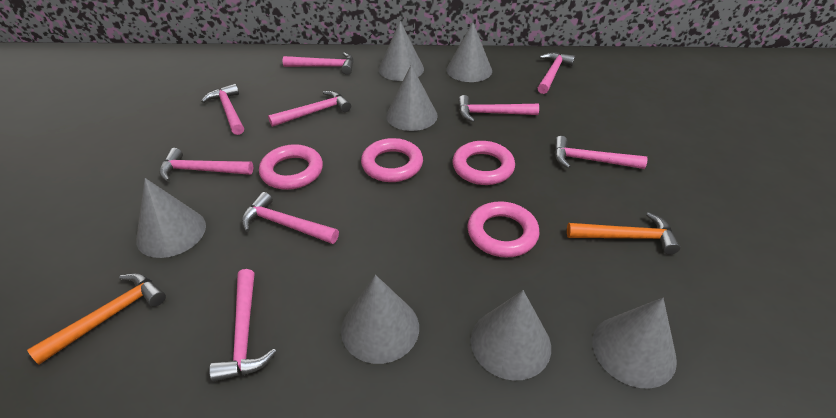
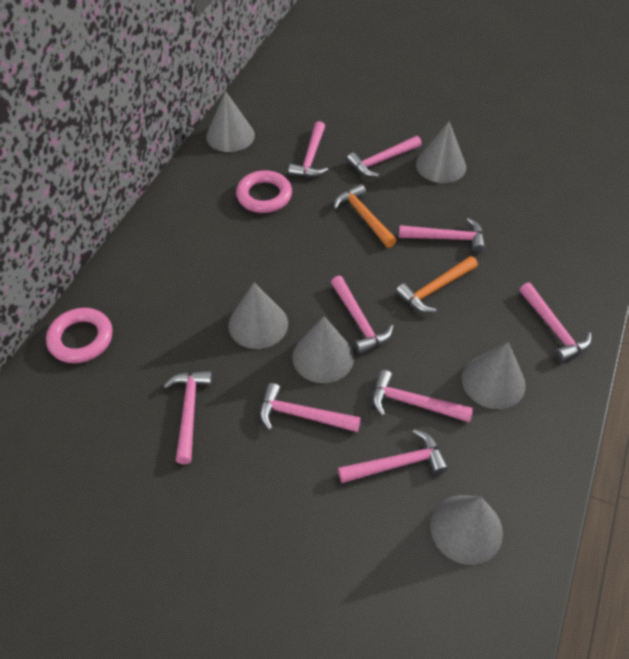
grey cone: [136,178,206,258] [341,275,419,364] [379,21,424,81] [386,65,438,131] [446,22,492,82] [471,290,551,380] [592,298,677,389] = 7 -> [206,91,255,152] [228,283,288,349] [292,316,354,383] [416,121,466,183] [430,495,503,565] [462,342,526,409] = 6
pink ring: [259,144,323,190] [361,138,423,182] [453,141,515,185] [467,201,539,257] = 4 -> [46,308,113,363] [236,170,292,213] = 2

